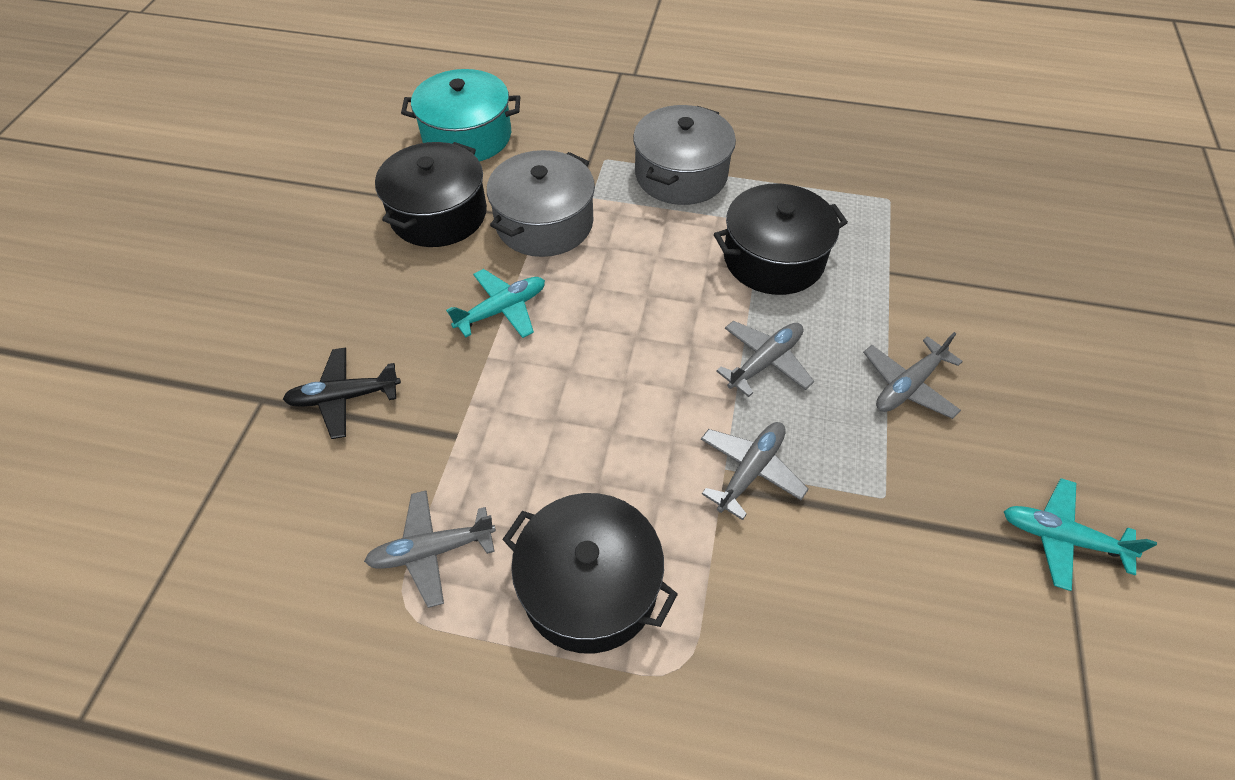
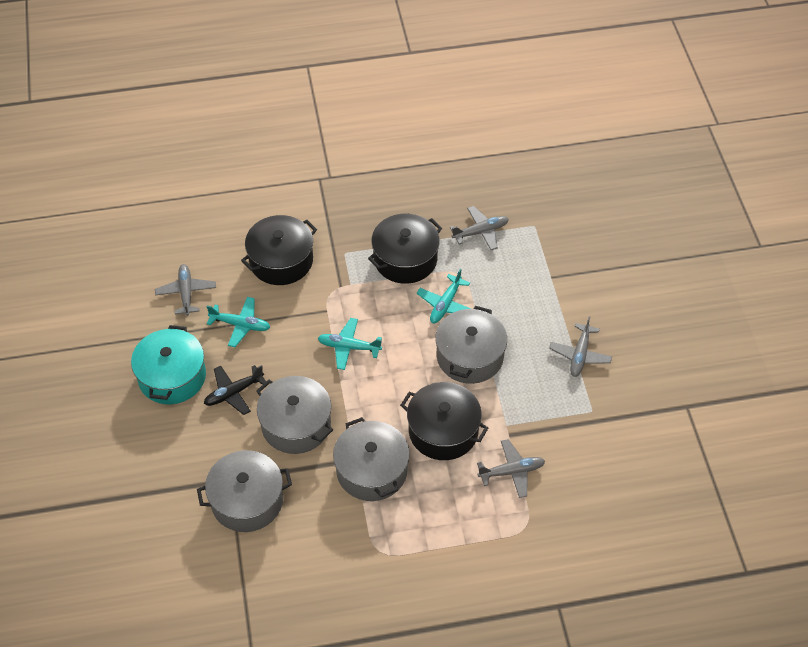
grey pot: [487,150,595,257] [633,105,736,205] = 2 -> [197,450,292,532] [256,376,333,454] [333,417,410,501] [435,306,507,384] = 4
turquoise plane: [446,269,545,338] [1004,478,1157,591] = 2 -> [207,297,270,347] [318,318,382,370] [417,269,471,323] = 3

